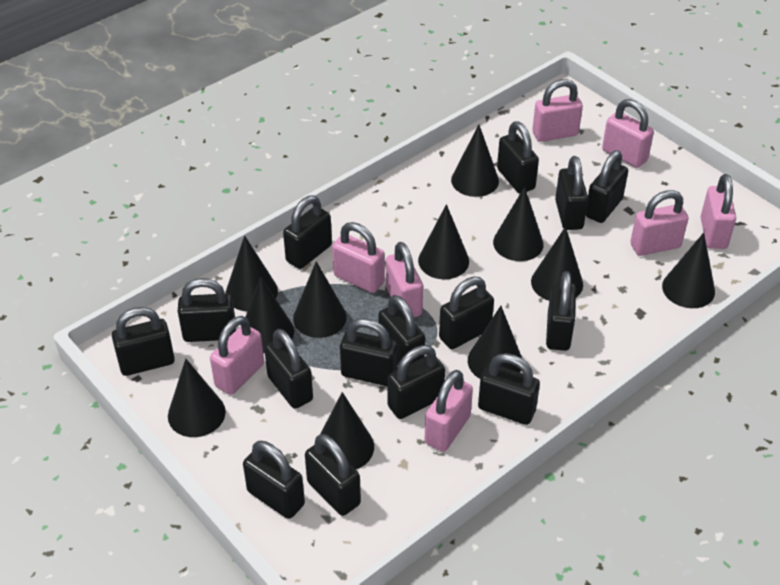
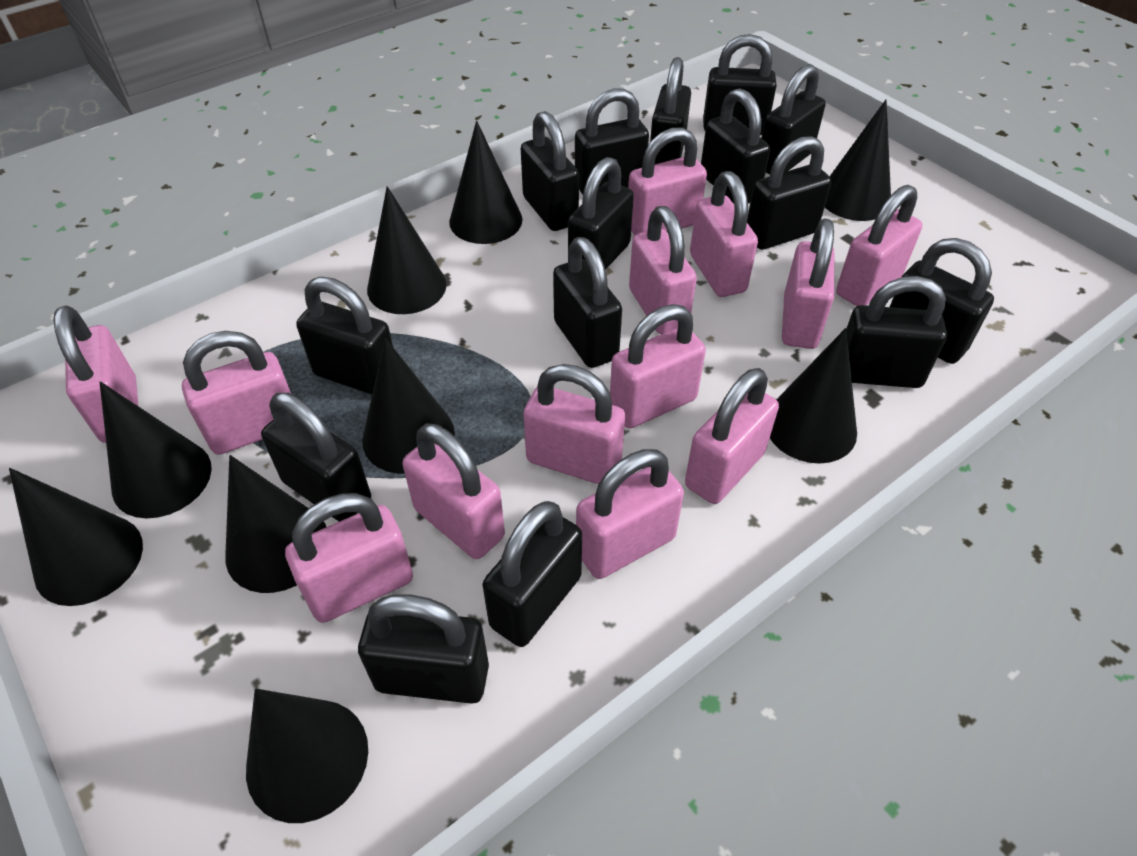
black cone: [168,359,226,437] [226,236,278,311] [245,276,294,353] [293,261,347,338] [320,392,374,470] [418,204,469,279] [451,125,499,197] [468,306,522,379] [493,187,544,261] [531,227,583,301] [662,233,715,308] = 11 -> [9,468,143,606] [100,381,212,518] [225,455,326,593] [246,689,368,823] [362,338,455,474] [367,186,447,314] [449,121,522,244] [770,328,857,464] [825,100,891,221] = 9
pink padlock: [210,316,264,395] [332,222,385,293] [386,242,423,317] [425,370,473,452] [532,79,583,142] [602,99,654,168] [630,190,689,256] [701,174,736,249] = 8 -> [53,305,138,443] [182,331,291,455] [285,493,413,623] [402,424,505,559] [523,364,625,484] [576,449,684,579] [610,304,706,428] [628,127,707,235] [629,206,697,335] [685,368,779,504] [690,171,758,297] [782,218,834,349] [836,185,922,306] = 13

